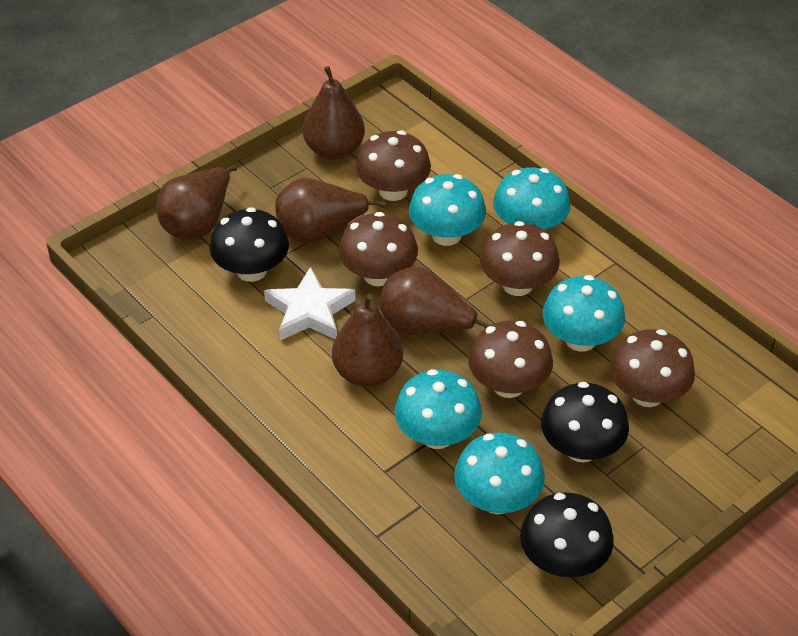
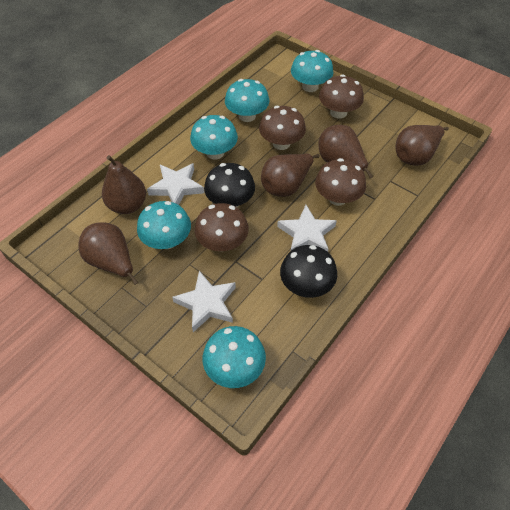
black mushroom: [210,207,289,282] [520,492,614,577] [541,382,629,462] = 3 -> [204,163,255,207] [280,245,337,298] = 2
brown mushroom: [339,212,418,286] [356,130,431,201] [468,321,553,398] [480,221,560,296] [609,329,695,407] = 5 -> [195,203,249,251] [259,106,306,150] [315,158,366,206] [319,74,364,118] = 4
white star: [264,267,356,340] = 1 -> [147,163,204,205] [172,271,236,332] [277,205,337,252] = 3

